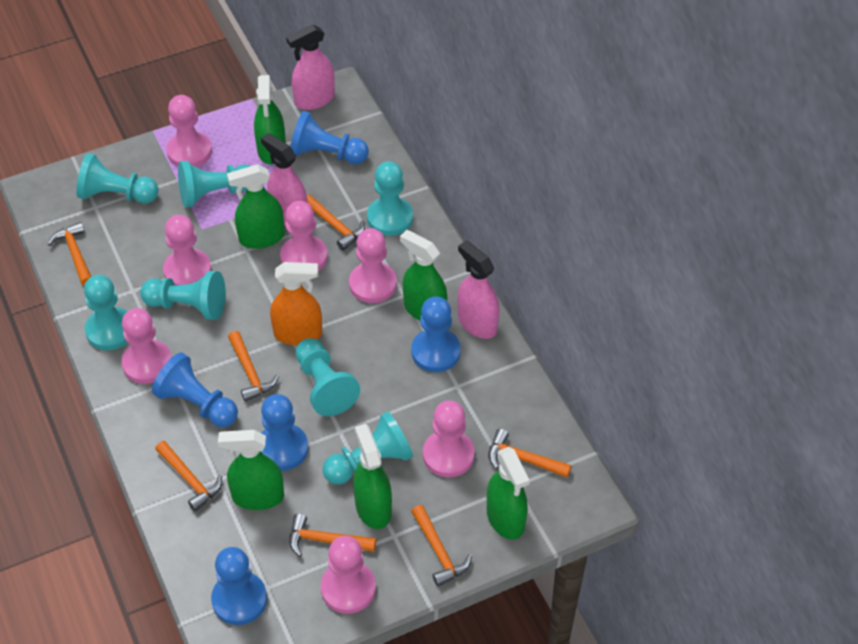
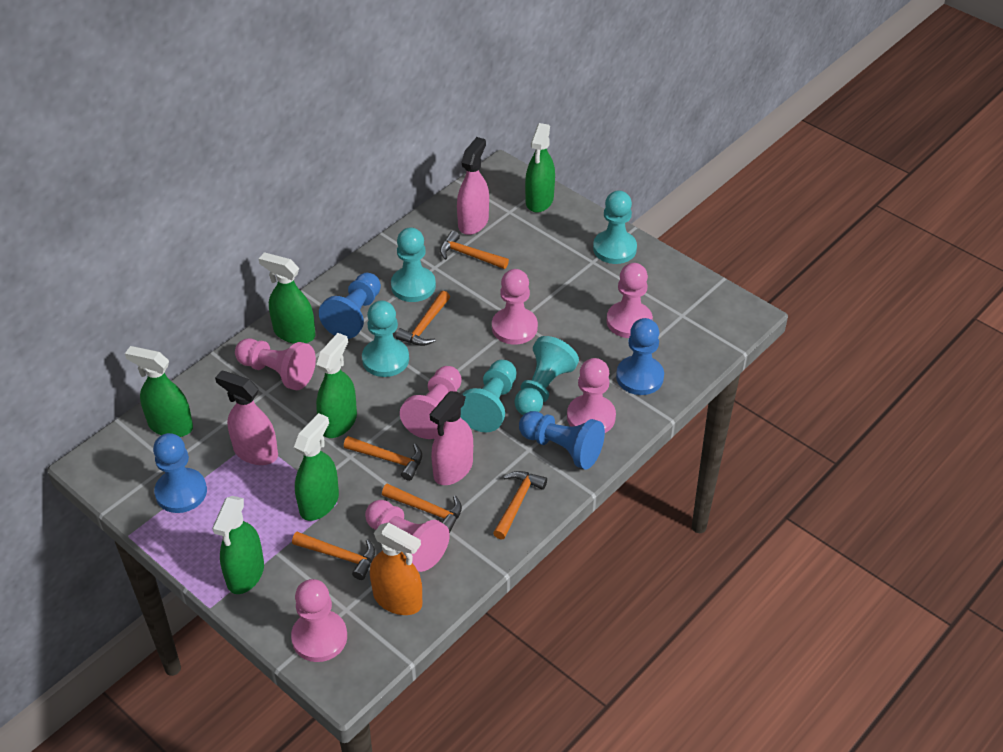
blue pawn: [152,353,238,427] [211,547,267,625] [261,394,308,471] [290,111,369,164] [411,296,461,372] = 5 -> [153,433,207,513] [319,273,381,339] [519,411,605,470] [616,318,664,395] = 4
orange hammer: [48,222,91,286] [155,441,222,511] [228,331,279,402] [289,513,376,557] [307,195,365,250] [411,505,472,587] [488,429,572,478] = 7 -> [292,532,375,580] [344,436,422,481] [382,484,462,533] [396,291,450,346] [440,231,509,269] [493,471,547,539] = 6
turquoise pawn: [76,153,159,203] [84,275,128,350] [140,271,226,320] [178,161,250,207] [295,338,360,416] [323,411,413,485] [367,161,413,236] = 7 -> [362,300,409,377] [391,227,436,302] [460,360,517,432] [514,336,579,415] [593,190,637,264] = 5

